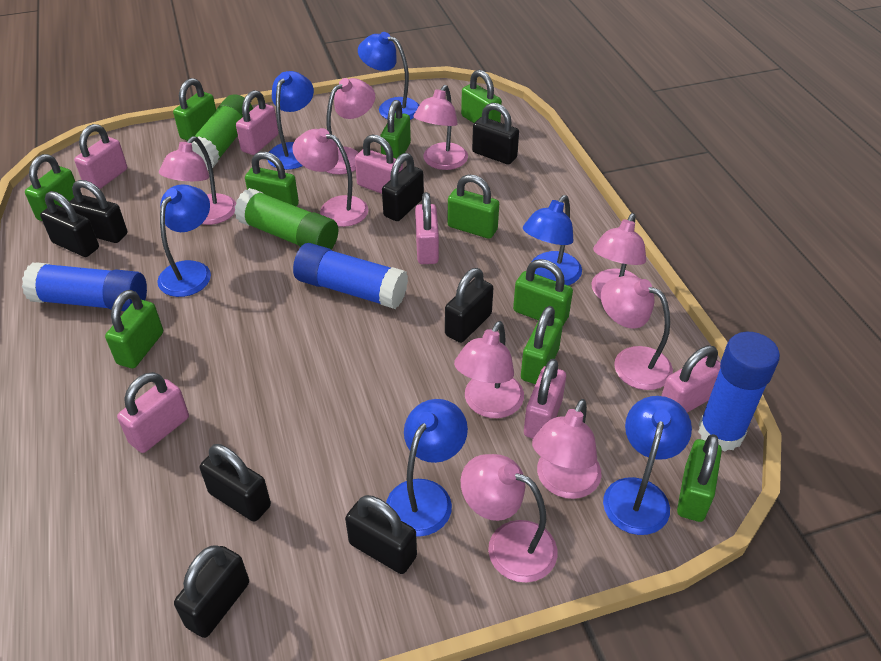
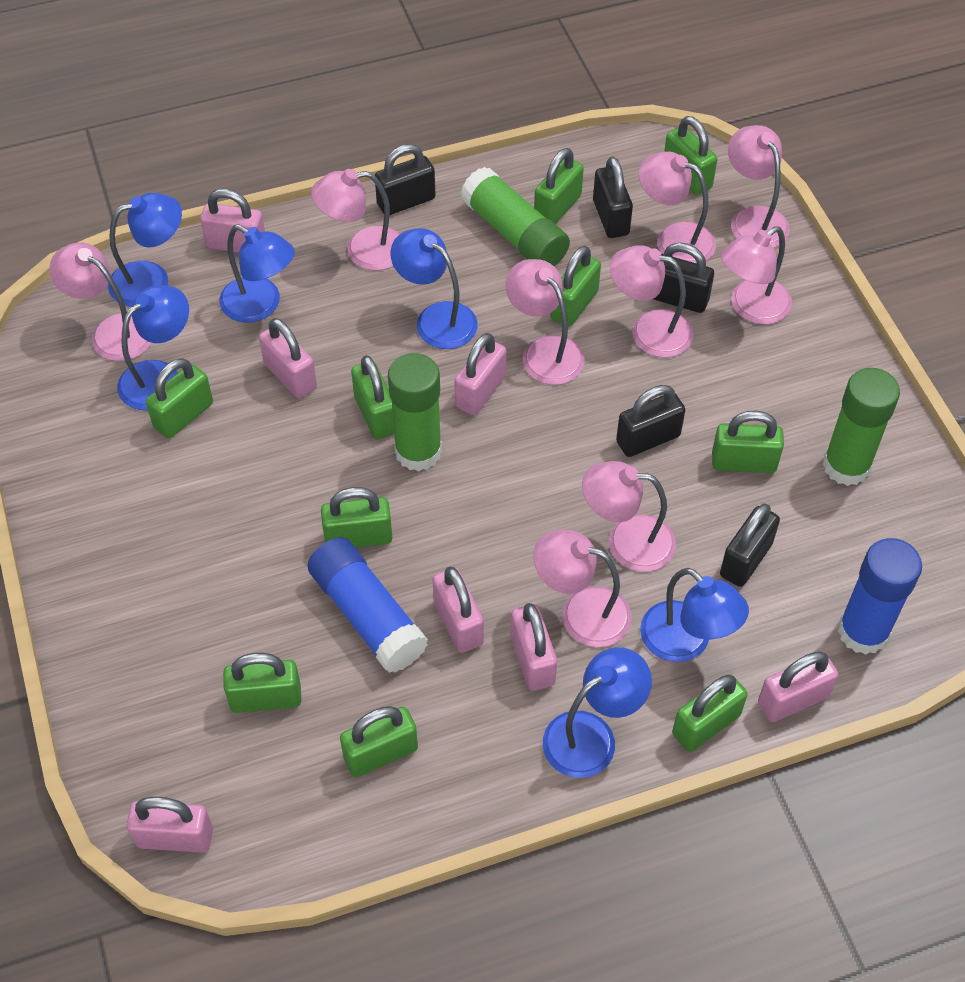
black padlock: [40,191,99,257] [70,180,127,243] [174,545,249,638] [200,444,271,522] [345,495,417,574] [382,153,424,221] [445,268,493,343] [472,103,519,165] = 8 -> [375,144,435,215] [593,157,633,238] [616,385,685,457] [654,243,714,313] [720,504,780,587] = 5
blue glue stick: [22,262,147,311] [293,243,408,309] [698,332,780,451] = 3 -> [307,537,428,673] [838,538,922,655] = 2
green glue stick: [192,94,253,170] [234,188,338,250] = 2 -> [388,353,442,471] [460,167,570,266] [823,368,900,486] = 3

